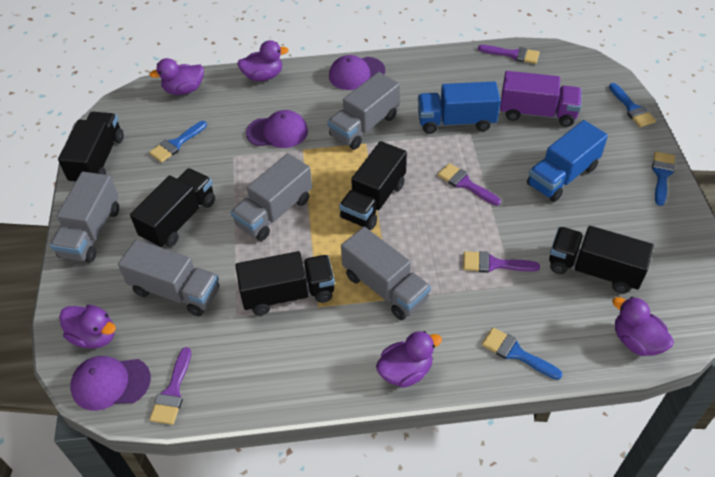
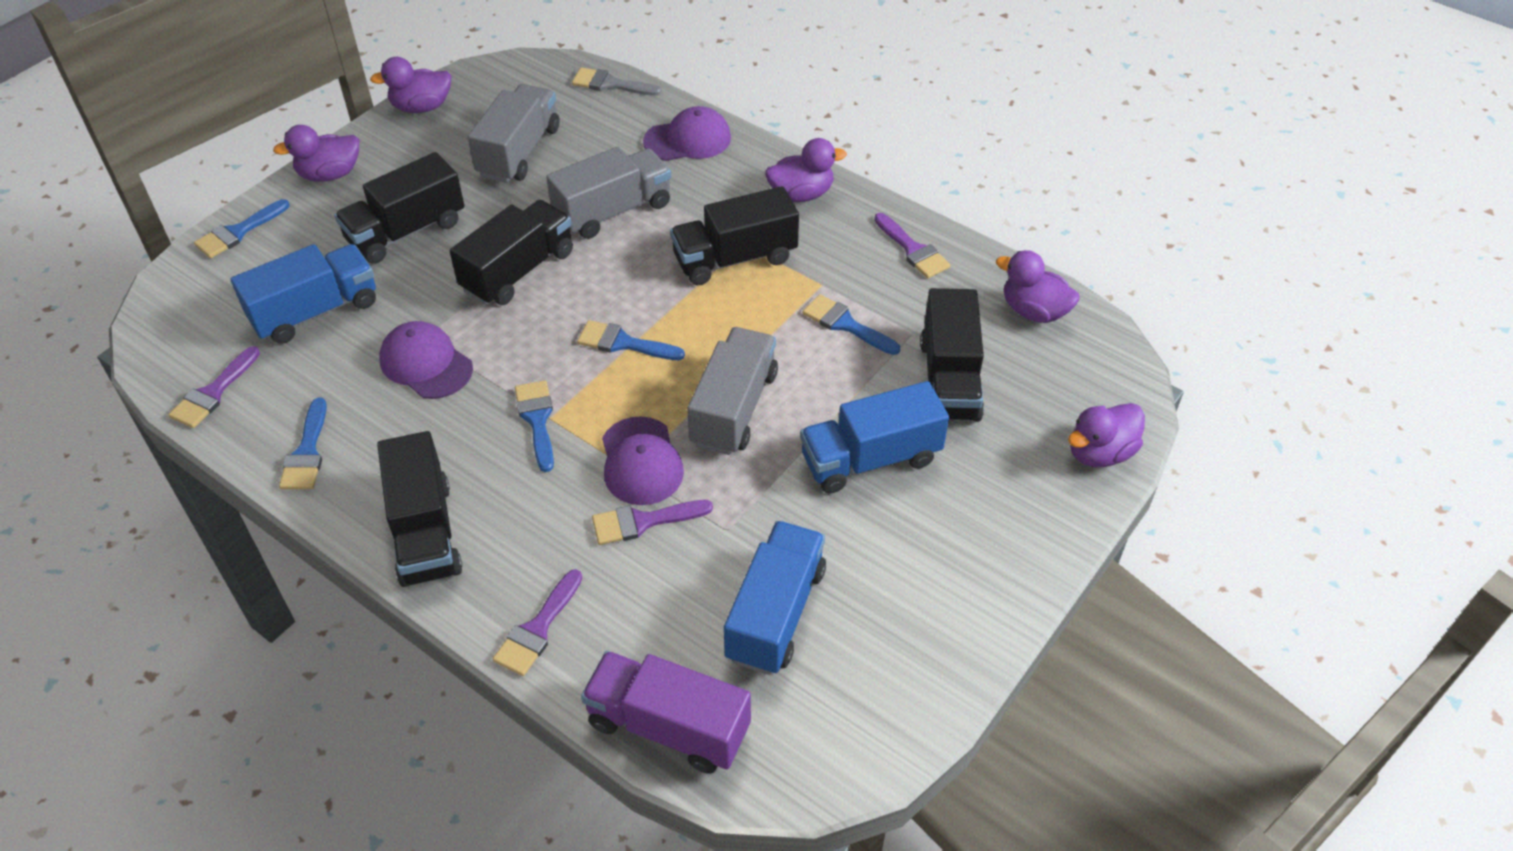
blue brush: [149,121,207,163] [482,327,563,380] [609,83,656,127] [652,152,675,206] = 4 -> [194,199,290,258] [279,398,327,489] [515,380,554,472] [577,320,685,360] [803,294,900,355] = 5
blue truck: [418,81,501,134] [527,120,608,202] = 2 -> [231,244,376,344] [724,521,826,675] [800,381,949,494] = 3
grey brush: none = 0 -> [572,67,662,96] = 1
grey truck: [50,172,119,263] [118,240,219,316] [231,153,312,241] [328,72,400,150] [341,227,431,320] = 5 -> [468,84,560,183] [546,147,671,239] [687,327,778,455] = 3

